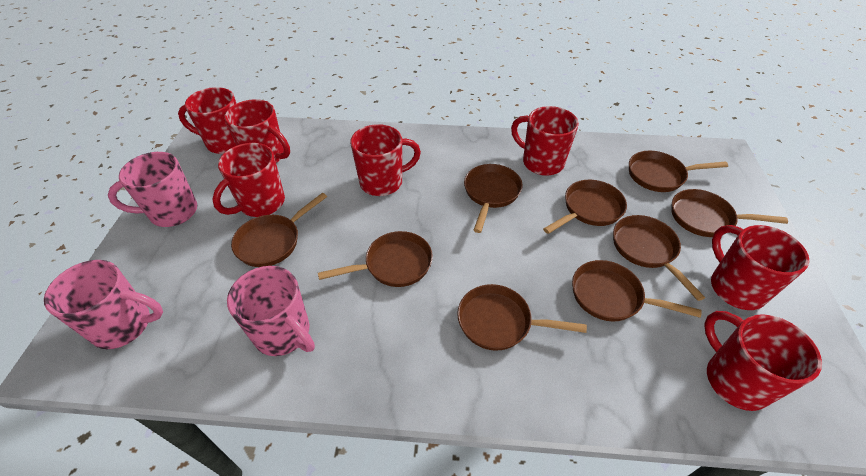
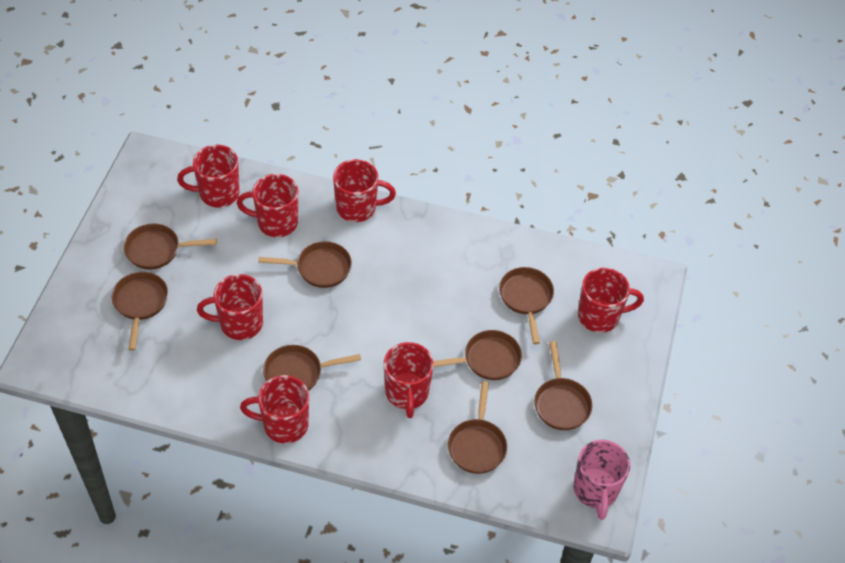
brown pan: [231,193,327,267] [318,231,433,287] [457,284,587,351] [464,164,523,233] [543,180,627,234] [572,260,702,321] [613,215,705,301] [629,151,728,192] [671,189,788,237] = 9 -> [112,272,168,351] [124,224,217,270] [258,241,352,288] [263,345,361,391] [433,330,522,380] [448,382,507,474] [499,267,554,344] [534,341,593,430] = 8
pink mug: [44,260,163,349] [108,152,197,227] [227,266,315,356] = 3 -> [573,440,630,520] = 1

